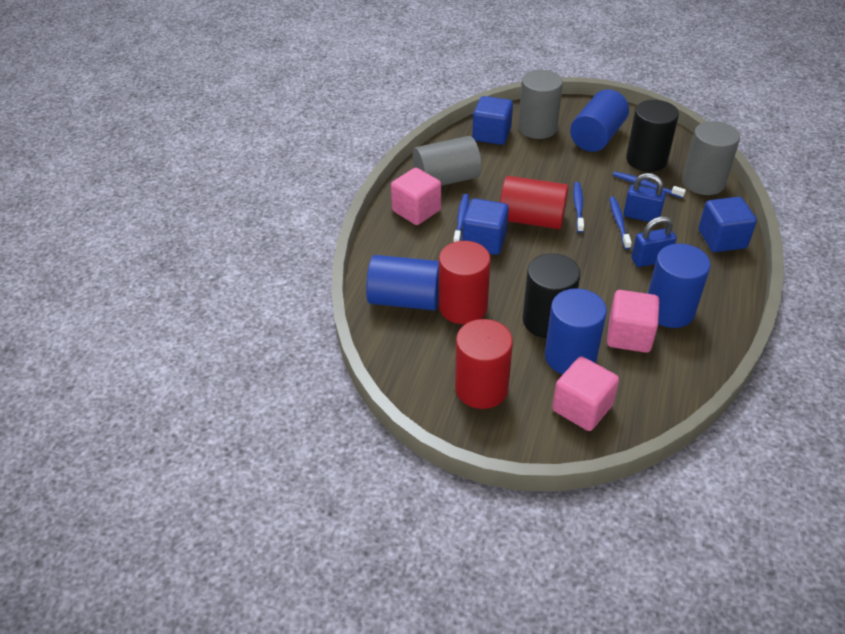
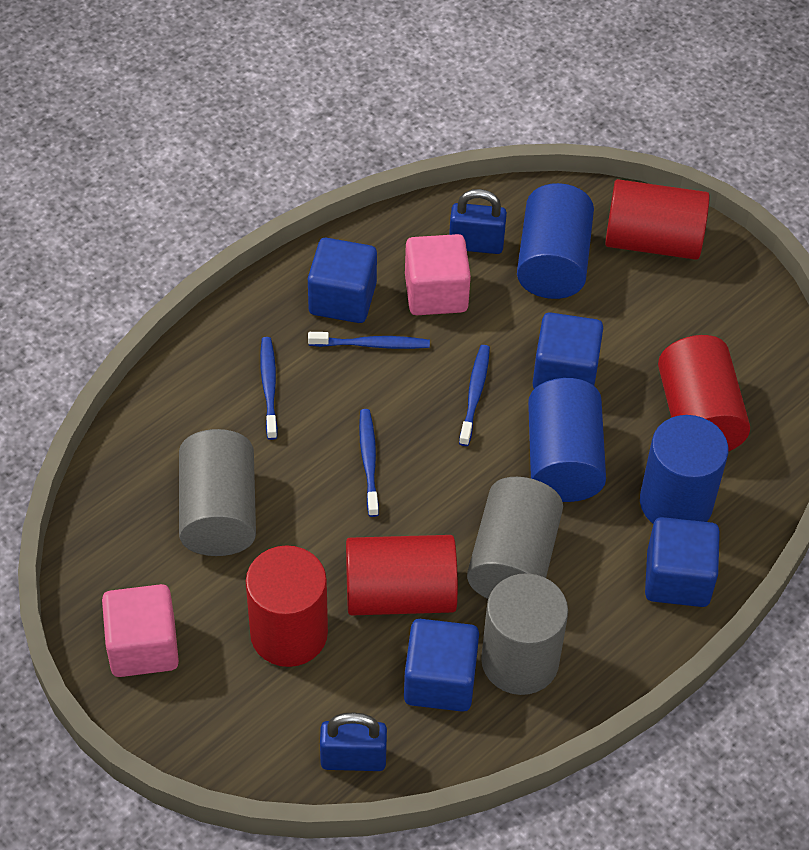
black cylinder: [522,254,581,338] [626,100,679,172] = 2 -> none = 0
blue cube: [462,198,509,255] [472,96,513,145] [699,197,757,252] = 3 -> [308,238,377,323] [404,619,479,712] [532,312,603,389] [645,517,720,607] = 4
blue cylinder: [366,255,439,310] [545,288,607,374] [570,89,629,152] [648,244,711,328] = 4 -> [517,183,594,299] [528,378,606,502] [640,415,728,524] = 3
pink cube: [391,168,441,225] [552,356,619,431] [607,290,660,353] = 3 -> [102,584,179,677] [405,234,471,315] = 2
red cylinder: [439,241,491,324] [455,319,513,409] [500,176,569,229] = 3 -> [246,545,328,667] [346,535,458,616] [605,179,710,260] [658,335,750,452] = 4

